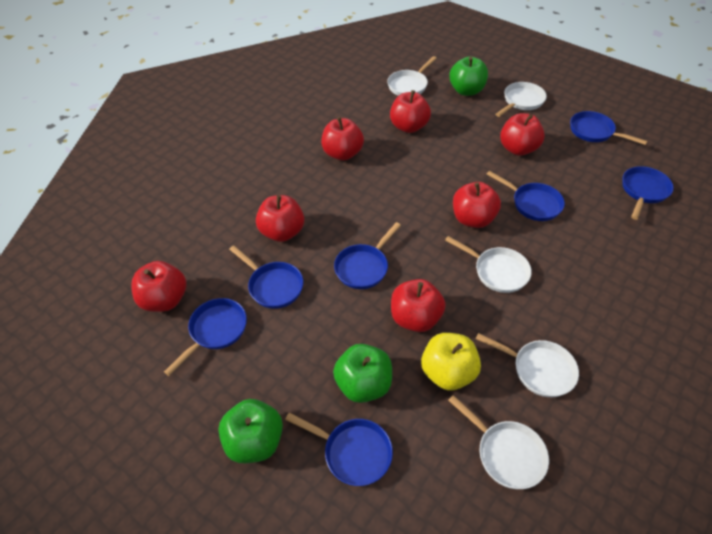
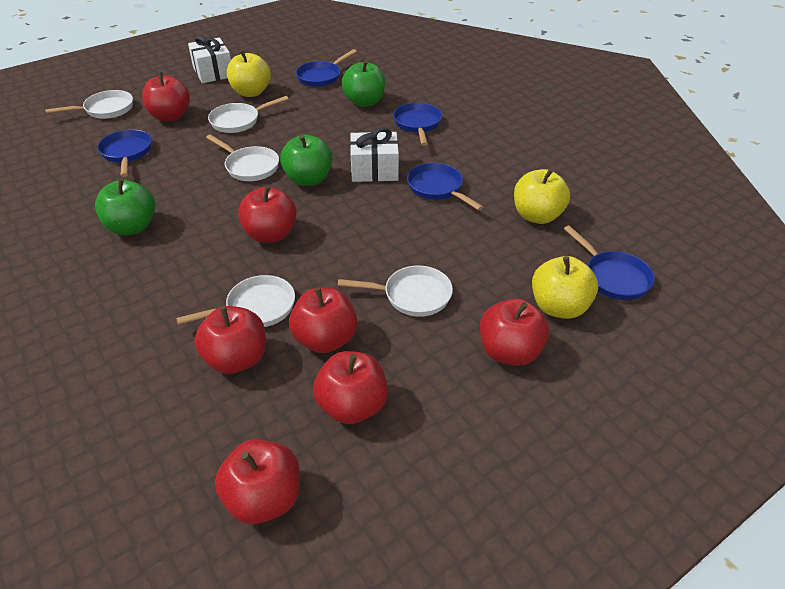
blue pan: [164,298,247,376] [229,245,303,309] [285,413,393,486] [334,222,401,289] [486,171,565,221] [570,111,647,145] [622,166,674,220] = 7 -> [97,129,152,177] [296,49,357,87] [393,103,442,146] [407,163,483,210] [564,225,655,300] = 5
white gift: none = 0 -> [188,35,231,83] [350,127,399,182] = 2
yellow apple: [421,333,481,391] = 1 -> [227,50,271,97] [514,168,570,224] [532,256,598,319] = 3

